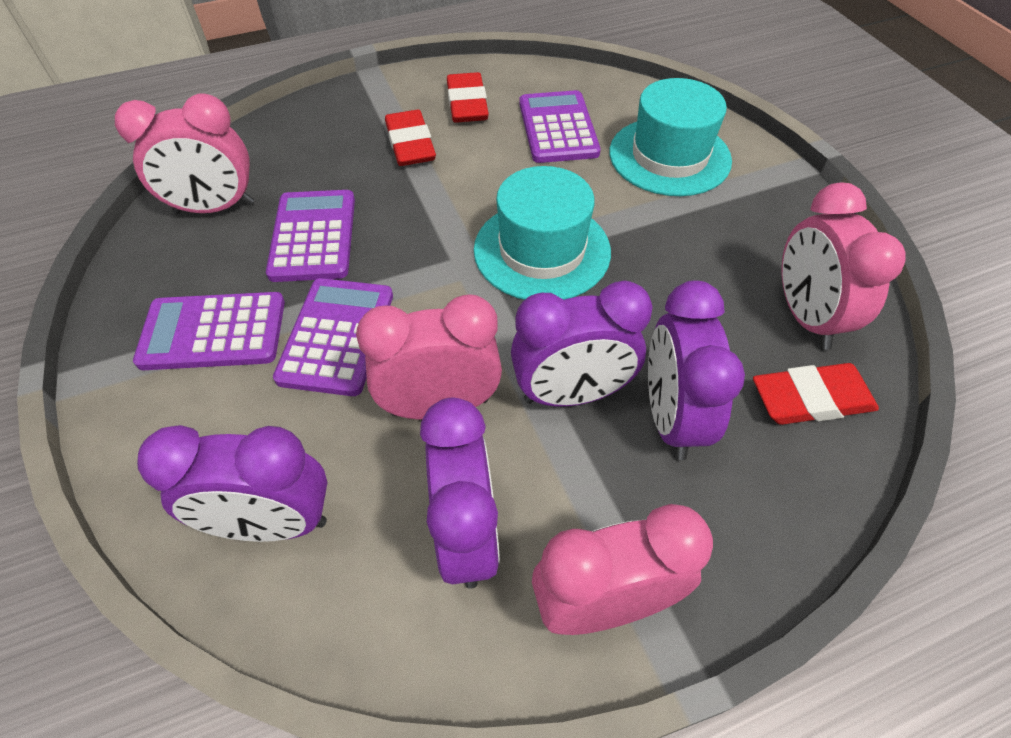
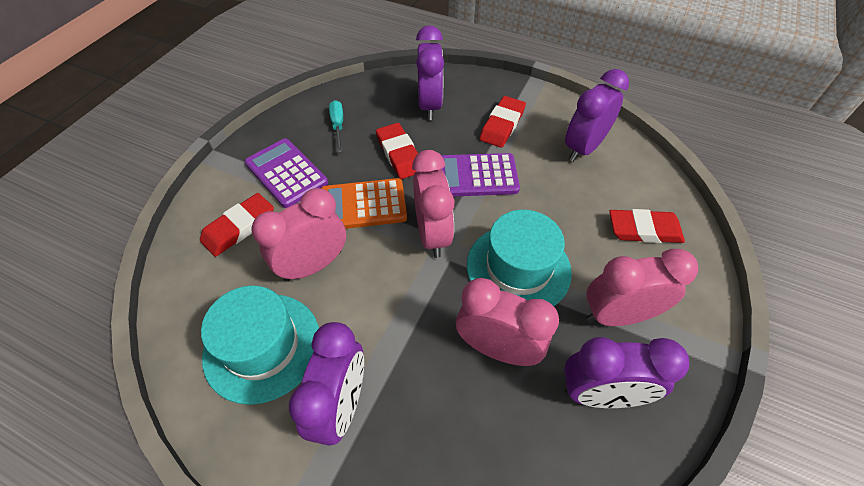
orange calculator: none = 0 -> [321,178,407,229] = 1
purple calculator: [133,292,285,370] [266,190,355,282] [273,278,393,396] [519,90,601,163] = 4 -> [245,139,328,208] [441,153,520,196] = 2
red eraser: [385,110,436,166] [447,72,489,123] [753,363,879,425] = 3 -> [200,193,274,257] [376,123,418,179] [480,96,526,148] [609,209,685,243] = 4
turquoise screwdriver: none = 0 -> [329,100,343,153] = 1

